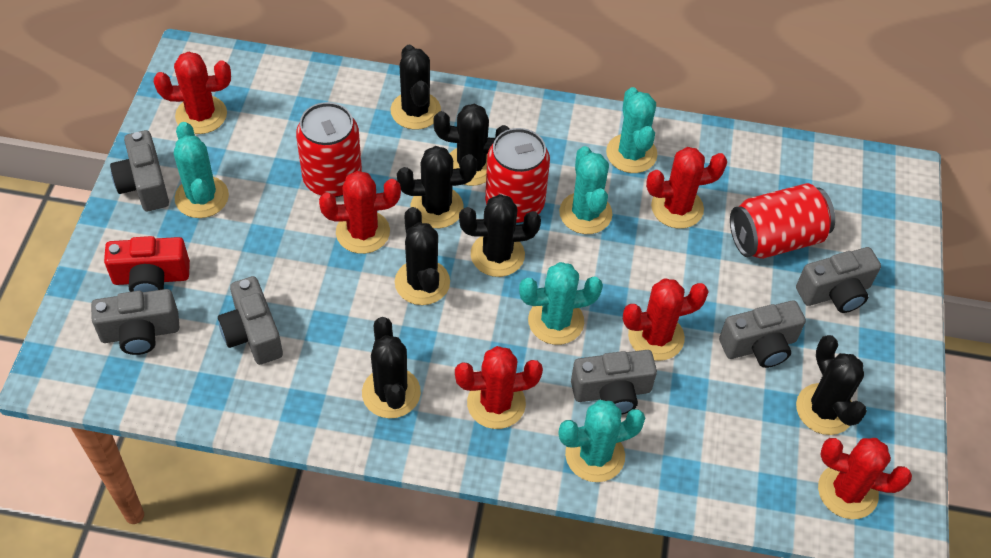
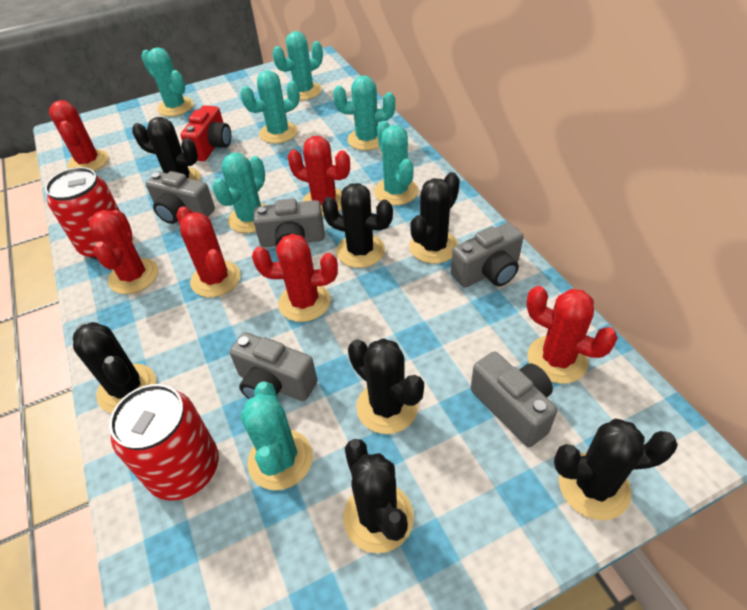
grey camera: [91,289,179,355] [110,130,169,211] [218,276,283,365] [571,350,657,415] [719,300,806,368] [796,247,881,313] = 6 -> [146,171,215,224] [229,332,318,401] [254,198,325,247] [451,222,524,288] [470,351,557,447] = 5
red can: [296,102,362,198] [485,128,550,223] [730,183,835,259] = 3 -> [45,167,120,259] [109,384,219,501] = 2
turquoise cactus: [174,122,229,218] [519,262,603,345] [559,146,612,234] [559,400,645,482] [606,87,658,173] = 5 -> [141,47,193,116] [212,153,267,233] [240,70,300,144] [240,381,313,490] [272,31,323,100] [333,75,395,151] [374,121,418,205] = 7

